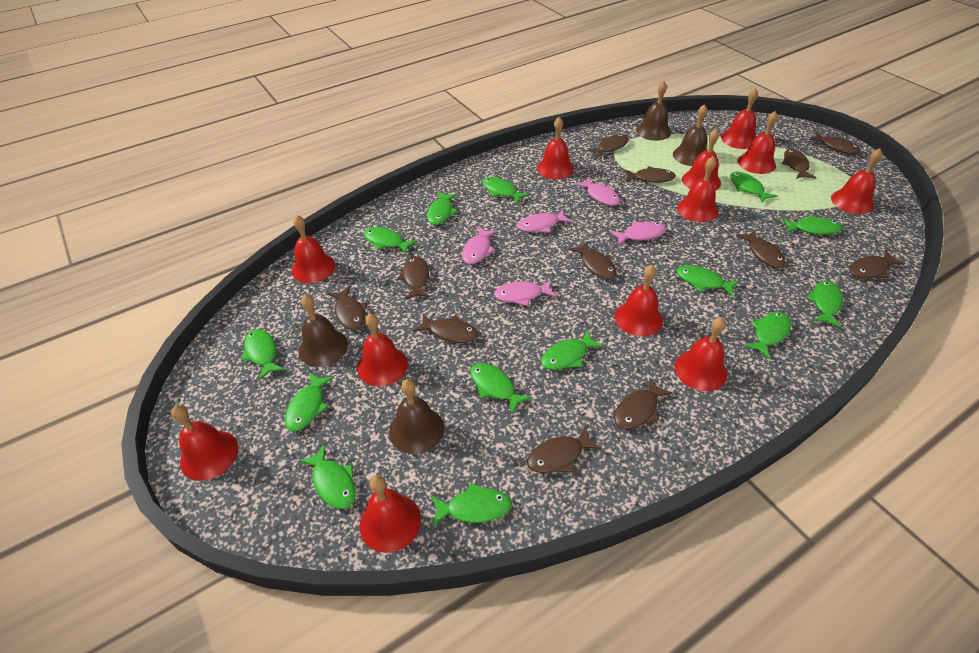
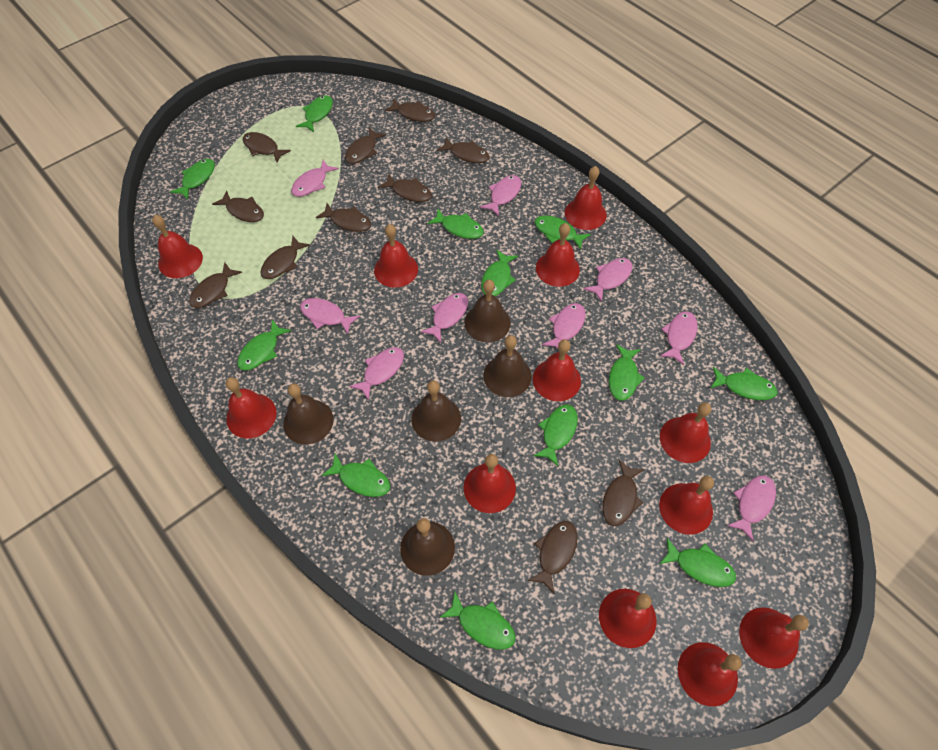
brown bell: [299,295,348,367] [389,379,444,454] [636,81,671,141] [673,104,708,166] = 4 -> [283,383,334,445] [400,518,455,576] [412,380,461,442] [464,280,511,342] [483,335,532,397] = 5
brown fish: [328,286,367,330] [397,256,430,299] [413,314,478,343] [527,425,602,473] [569,241,617,280] [587,134,629,158] [614,378,673,429] [624,166,676,183] [737,230,786,268] [782,149,816,179] [809,132,861,154] [849,250,905,278] = 12 -> [189,262,242,308] [212,190,264,222] [243,132,291,163] [260,236,311,279] [316,203,371,232] [345,127,386,164] [378,174,432,202] [385,98,435,122] [437,137,490,163] [527,521,578,594] [602,460,645,526] = 11
green fish: [241,329,285,380] [285,373,334,431] [299,444,356,509] [364,227,417,254] [427,192,457,225] [431,483,512,526] [470,363,532,414] [482,177,530,204] [541,331,603,370] [677,265,739,297] [730,171,777,203] [744,312,791,359] [782,215,842,235] [806,280,843,328] = 14 -> [170,159,215,200] [237,319,291,371] [296,95,333,132] [321,453,390,497] [428,209,484,239] [440,591,516,649] [481,250,518,296] [533,404,578,466] [535,215,591,250] [609,344,645,401] [660,538,736,587] [711,367,778,400] = 12
pink fish: [462,227,497,264] [494,280,556,306] [517,209,572,233] [575,177,620,206] [610,221,666,245] = 5 -> [291,160,339,197] [300,298,360,334] [349,347,404,401] [421,293,468,343] [480,175,521,216] [542,303,586,350] [583,258,633,302] [660,311,698,365] [727,475,776,541] = 9

